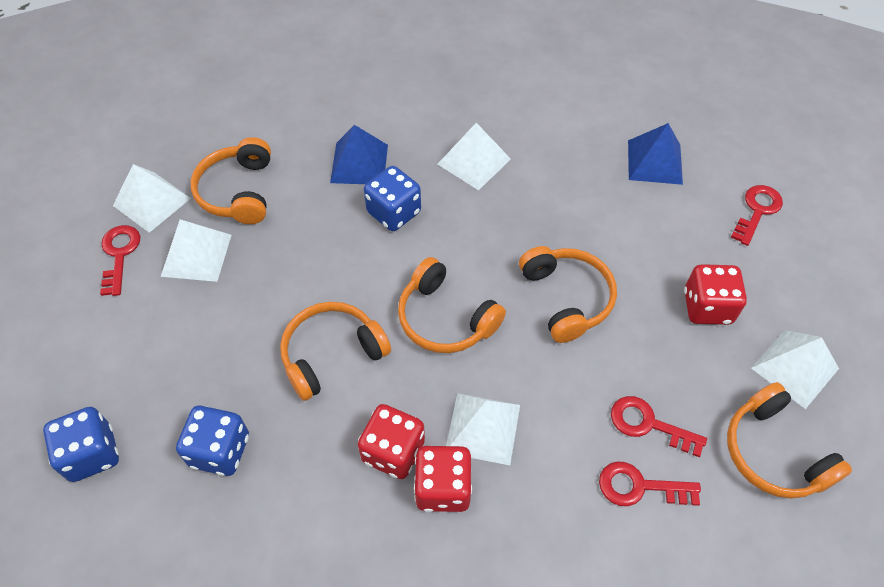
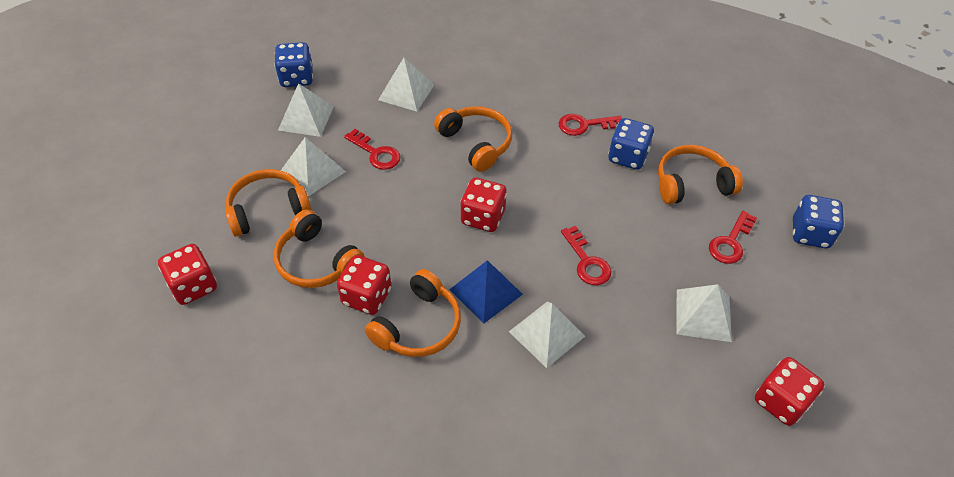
blue pyramid: [330,125,388,184] [628,123,683,185] = 2 -> [449,260,523,324] = 1
red dice: [358,404,425,479] [414,446,472,512] [684,264,747,325] = 3 -> [158,244,217,305] [337,255,392,315] [460,178,507,232] [755,357,824,426] = 4

